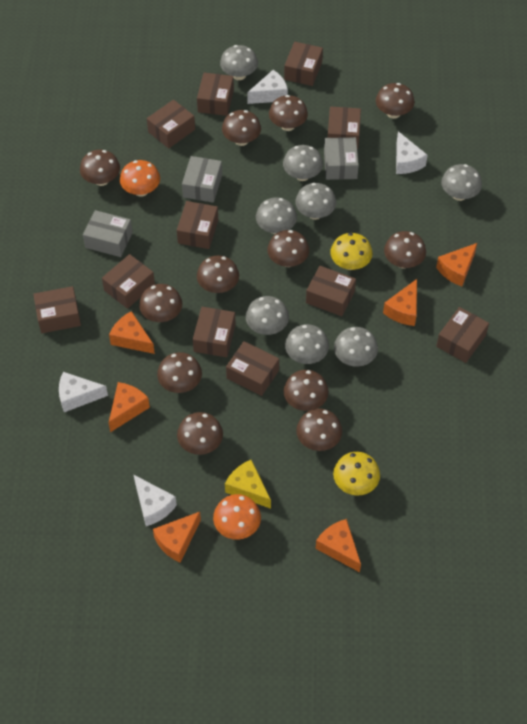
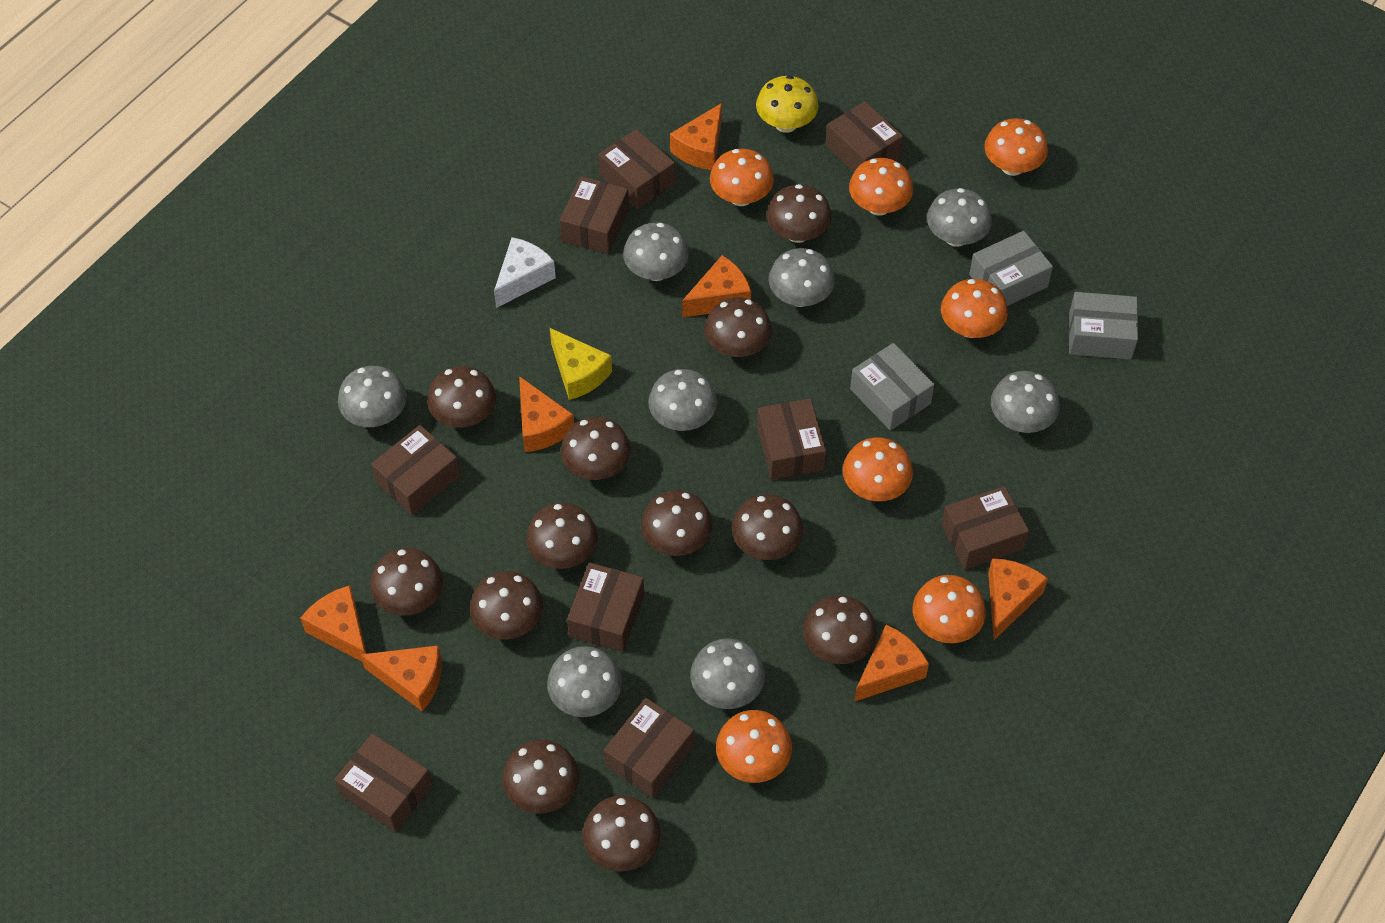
brown box: [33,286,81,333] [102,254,155,309] [147,100,195,148] [177,201,218,249] [193,307,236,357] [197,73,234,116] [226,341,279,396] [284,42,323,86] [306,266,356,316] [328,107,361,149] [436,307,489,363] = 11 -> [334,733,432,832] [371,425,460,515] [560,176,629,254] [567,563,644,652] [598,129,675,209] [604,698,694,798] [757,398,826,480] [826,101,903,172] [941,486,1029,570] = 9
orange cheese: [109,311,155,354] [109,382,150,432] [153,512,201,563] [316,519,361,572] [383,279,417,326] [436,243,477,286] = 6 -> [300,585,367,662] [360,645,442,712] [519,376,574,452] [670,103,722,170] [682,255,751,317] [854,624,929,702] [988,558,1048,640] = 7
orange mushroom: [120,160,160,197] [213,494,261,540] = 2 -> [710,149,774,206] [716,710,792,783] [843,437,913,501] [849,158,913,216] [912,575,986,643] [941,279,1008,338] [984,118,1048,176] = 7
white cheese: [59,372,108,412] [134,475,177,526] [247,70,288,104] [396,131,428,174] = 4 -> [494,237,556,308] = 1
yellow mushroom: [330,233,372,270] [333,452,380,495] = 2 -> [756,75,819,133] = 1

